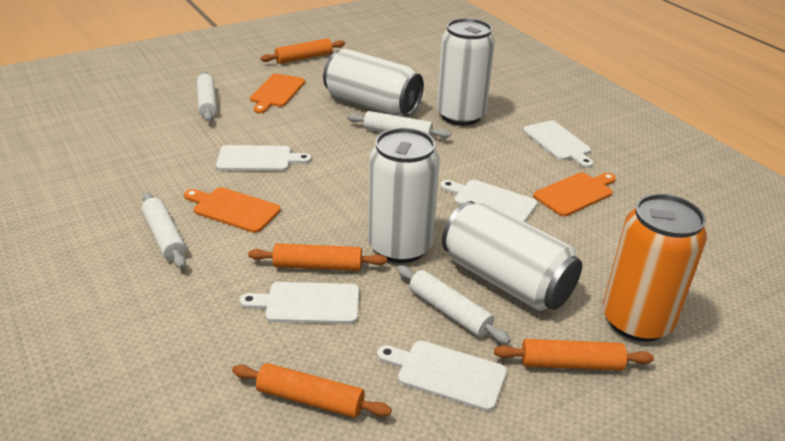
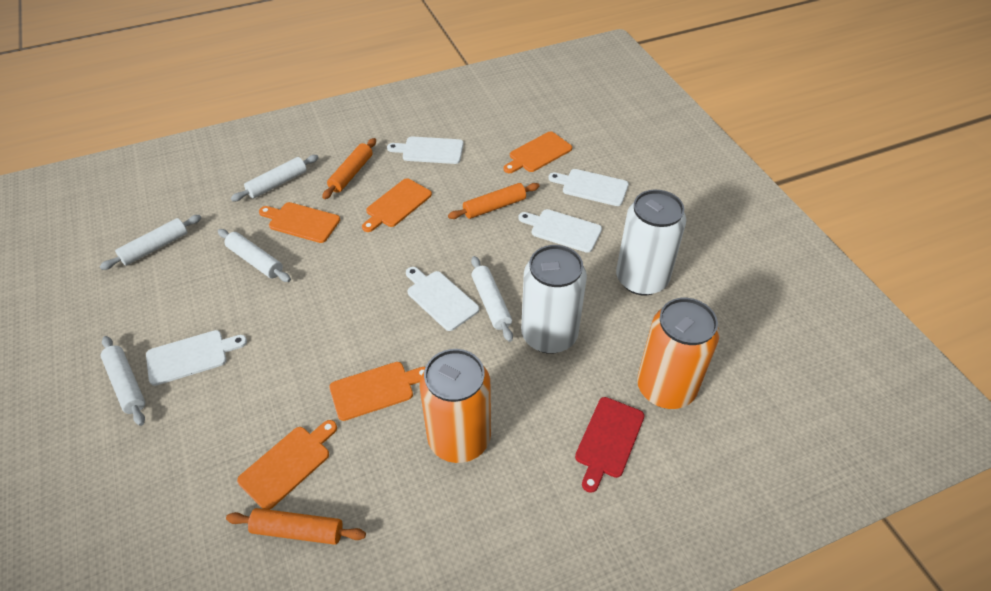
orange can: [603,194,707,342] = 1 -> [420,349,491,463] [637,298,720,409] = 2
orange cutting board: [184,187,281,233] [250,74,305,113] [533,172,616,216] = 3 -> [237,420,337,510] [259,202,340,243] [329,362,425,421] [362,178,432,232] [504,132,572,173] = 5
orange rolling pin: [232,363,392,418] [248,243,387,271] [261,38,345,64] [494,339,654,371] = 4 -> [226,508,366,545] [322,138,376,199] [448,183,540,219] = 3
red cutting board: none = 0 -> [575,397,645,493] = 1
white can: [323,49,424,116] [368,128,440,263] [436,18,495,125] [442,201,582,311] = 4 -> [521,245,587,354] [616,190,686,296] = 2
white rolling pin: [141,192,186,269] [197,71,217,122] [347,111,451,138] [397,265,511,344] = 4 -> [100,215,201,270] [101,336,145,426] [218,229,291,282] [231,155,319,201] [471,256,513,342] = 5

